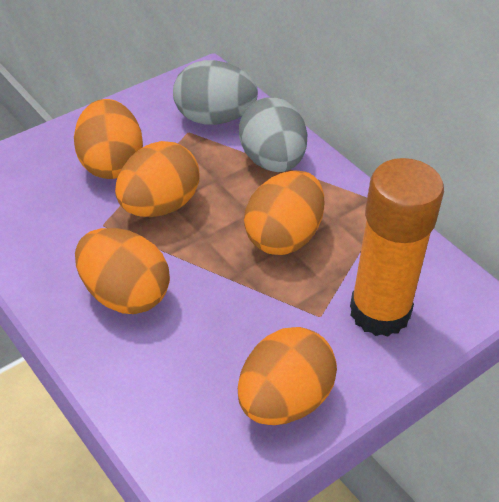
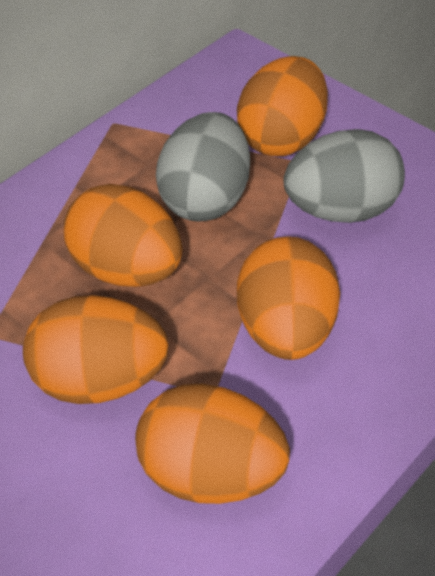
orange glue stick: [350,158,444,337] = 1 -> none = 0

